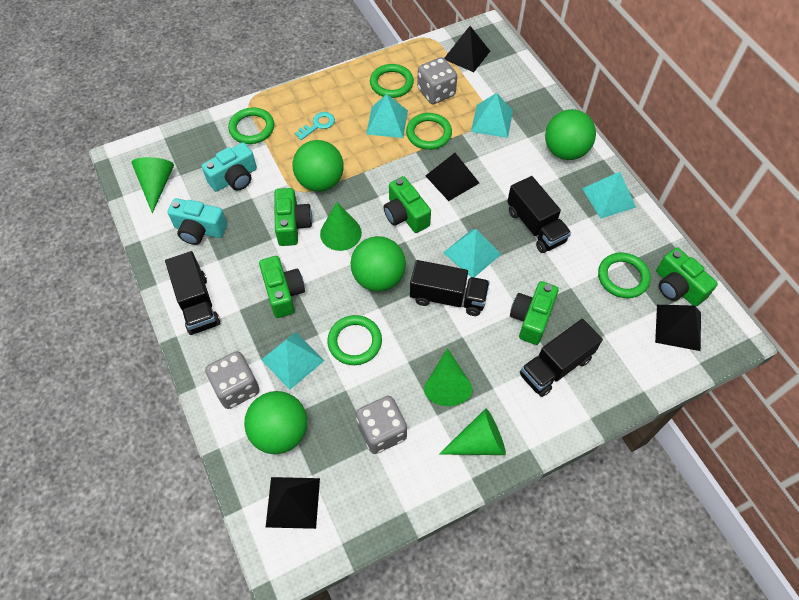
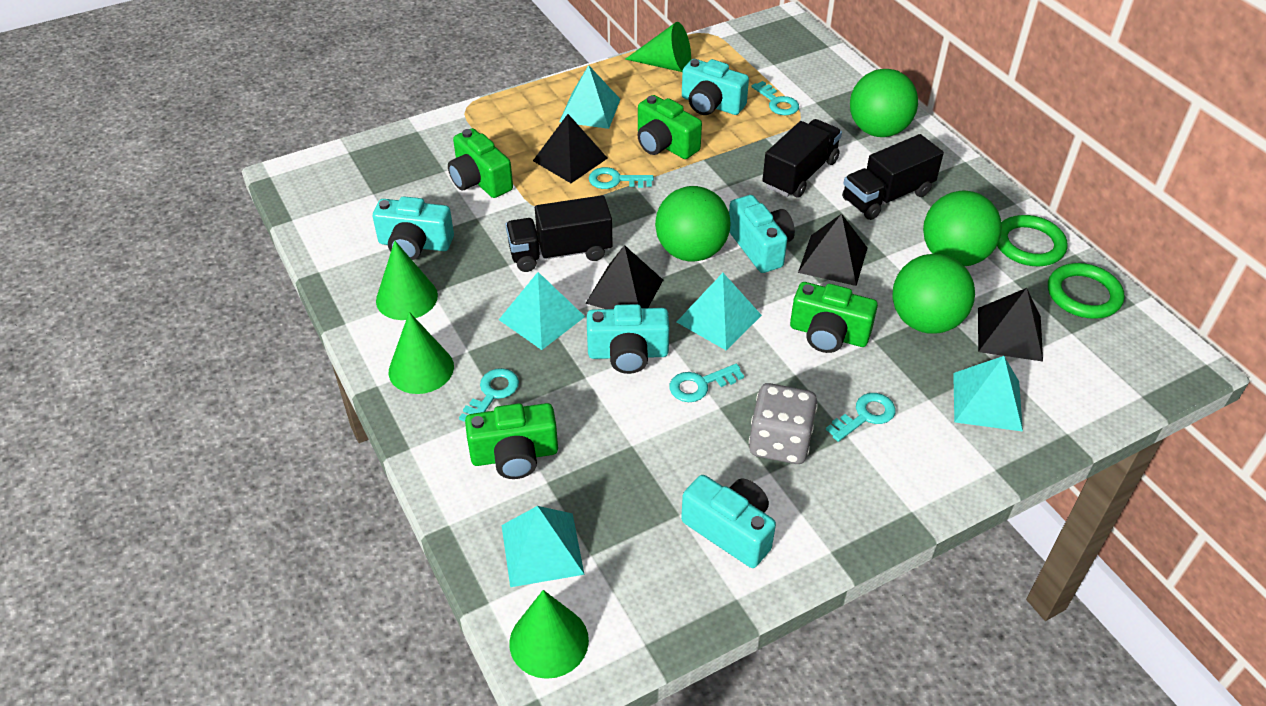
black truck: [165,251,220,335] [410,260,490,316] [507,176,571,253] [520,319,603,397] = 4 -> [506,195,613,272] [762,119,842,198] [842,134,944,220] = 3
green camera: [259,256,305,318] [275,188,312,246] [384,176,431,233] [510,281,559,345] [656,247,718,306] = 5 -> [448,128,513,198] [465,403,558,479] [638,95,702,159] [790,282,878,353] = 4
green ring: [228,108,274,144] [327,315,382,365] [370,64,414,98] [406,113,452,150] [598,252,651,298] = 5 -> [997,215,1067,266] [1048,263,1124,319] = 2
grey dice: [205,351,259,409] [356,396,407,454] [417,57,457,104] = 3 -> [749,383,818,464] = 1
turquoise camera: [167,198,227,245] [202,142,257,192] = 2 -> [373,196,454,260] [587,304,670,374] [681,475,776,568] [682,59,749,115] [729,195,795,273] = 5
turquoise key: [295,112,335,140] = 1 -> [459,368,519,422] [589,167,654,189] [669,364,744,402] [752,81,799,115] [826,393,896,442] = 5

